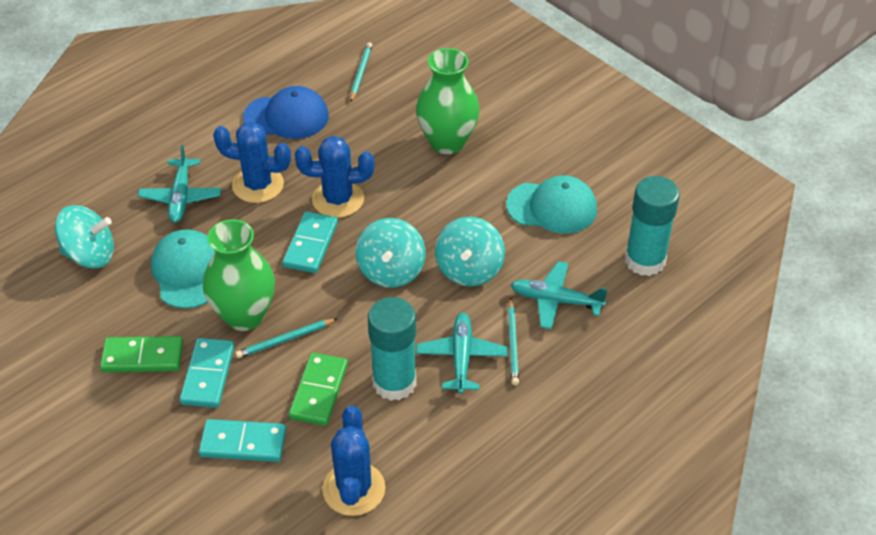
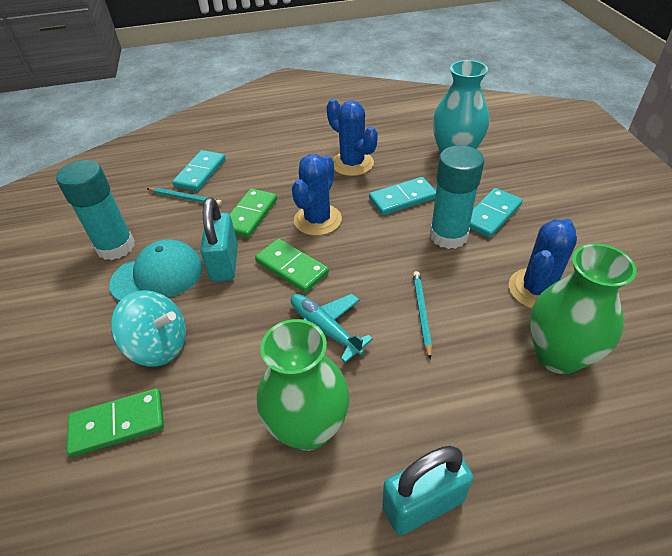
blue cap: [243,86,329,139] = 1 -> none = 0
green domino: [100,336,183,372] [289,353,348,426] = 2 -> [67,388,164,457] [230,189,277,238] [255,239,329,293] = 3
turquoise cap: [151,229,215,309] [506,175,597,233] = 2 -> [109,239,203,301] = 1
turquoise padlock: none = 0 -> [200,197,238,282] [382,446,473,535] = 2
turquoise pencil: [235,319,337,358] [350,42,372,102] [508,298,519,385] = 3 -> [147,188,222,206] [413,271,432,360] = 2
turquoise plane: [138,145,221,223] [416,313,508,394] [511,261,608,330] = 3 -> [291,294,373,363] = 1
turquoise spinning top: [55,205,114,268] [356,218,426,288] [435,217,505,287] = 3 -> [111,290,186,367] = 1
turquoise vase: none = 0 -> [433,60,489,154] = 1

